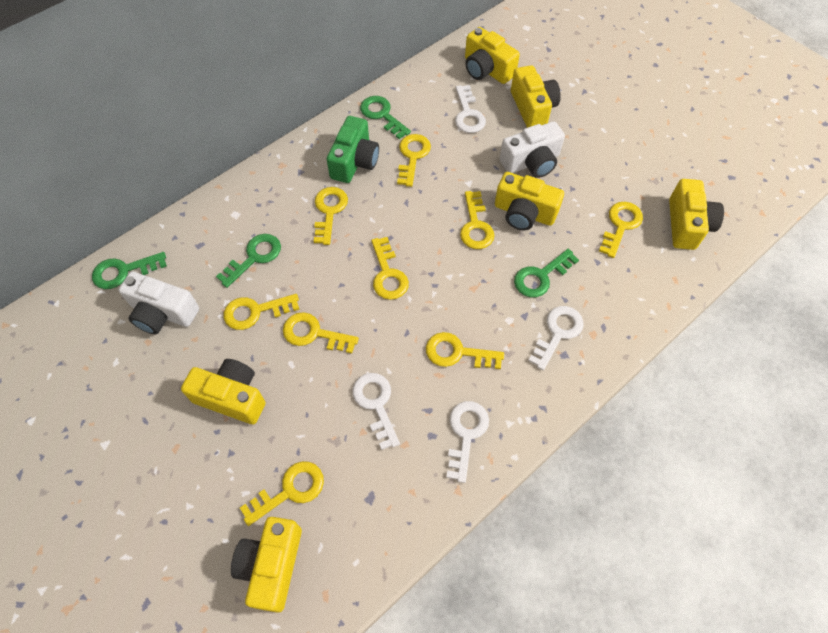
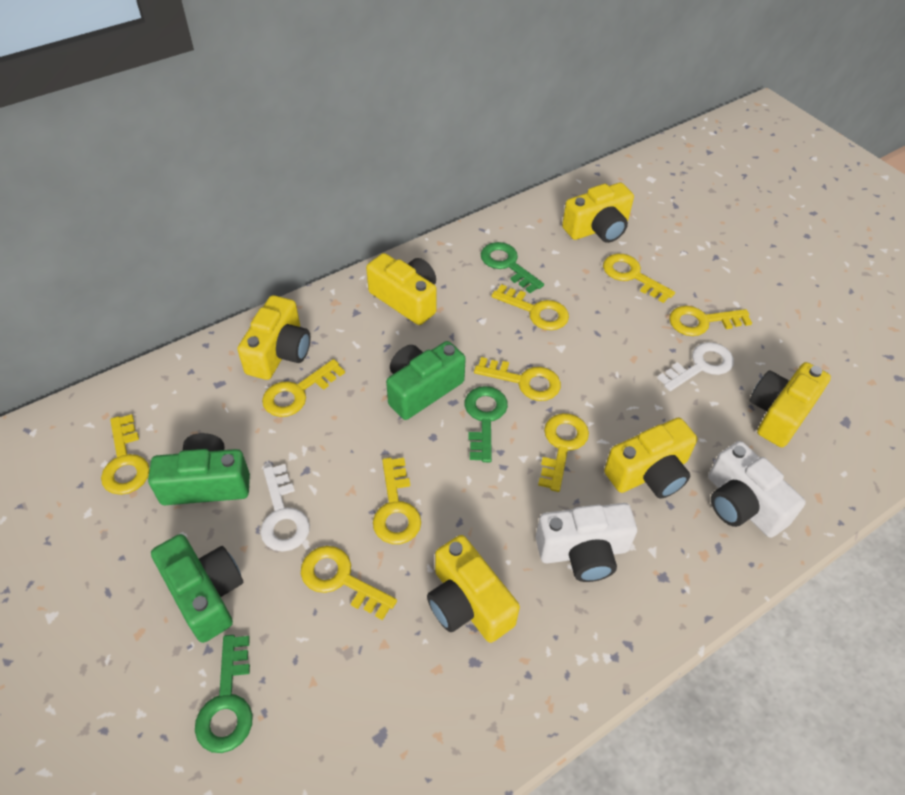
green camera: [327,116,379,183] = 1 -> [148,433,250,505] [151,534,243,643] [386,341,466,420] = 3
green key: [92,252,167,289] [216,234,281,288] [360,96,411,139] [514,249,579,297] = 4 -> [195,635,253,753] [465,386,508,462] [481,242,544,293] = 3
white key: [352,373,400,450] [446,401,489,483] [455,85,486,133] [528,306,584,371] = 4 -> [260,464,310,552] [657,342,734,391] = 2

